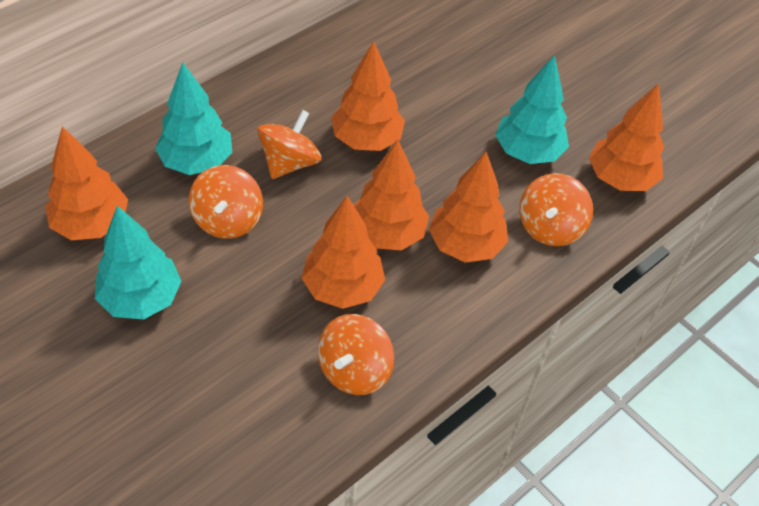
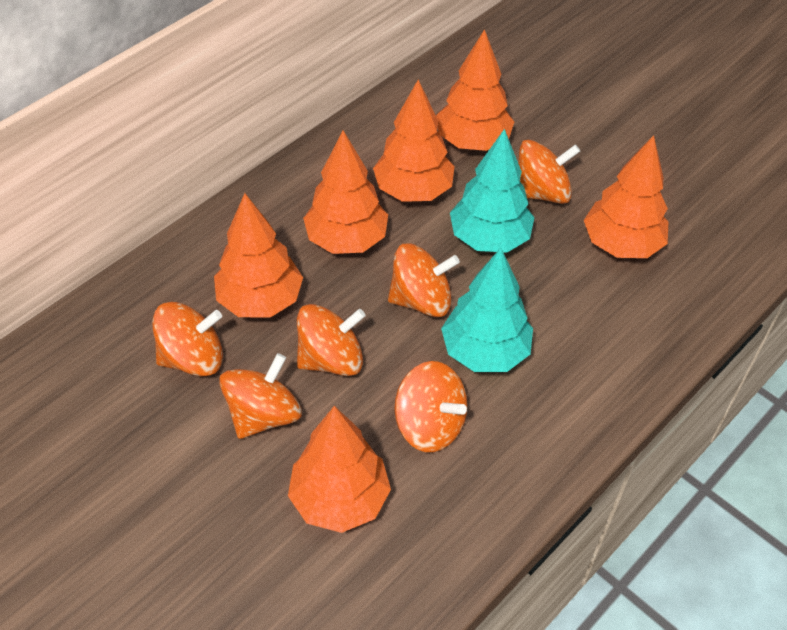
orange spinning top: [189,165,263,239] [257,110,322,179] [317,314,394,395] [519,173,593,246] = 4 -> [152,302,223,376] [219,353,302,439] [297,304,366,376] [388,243,460,317] [395,361,467,452] [518,140,580,204] = 6
turquoise tree: [95,205,181,320] [155,62,232,175] [495,55,569,164] = 3 -> [441,248,533,372] [450,129,535,253] = 2

